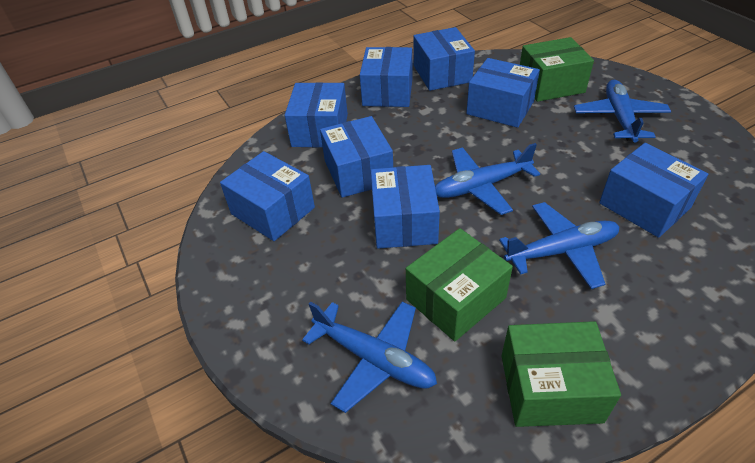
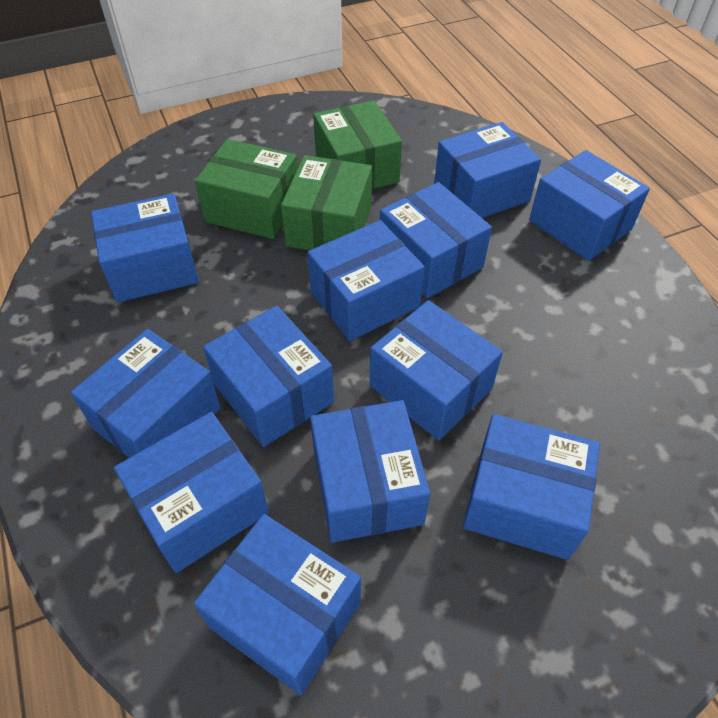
blue box: [220,151,315,241] [285,82,348,147] [320,116,393,198] [360,47,413,107] [371,165,440,249] [413,27,475,91] [466,58,540,128] [599,143,708,238] = 8 -> [70,329,221,458] [91,194,199,303] [114,412,269,573] [194,514,361,695] [203,306,334,447] [307,220,425,341] [310,400,430,543] [369,300,503,441] [380,182,492,298] [434,122,541,218] [463,414,600,560] [529,150,650,261] = 12
blue plane: [302,301,437,413] [435,143,540,215] [499,202,619,289] [574,80,671,142] = 4 -> none = 0

